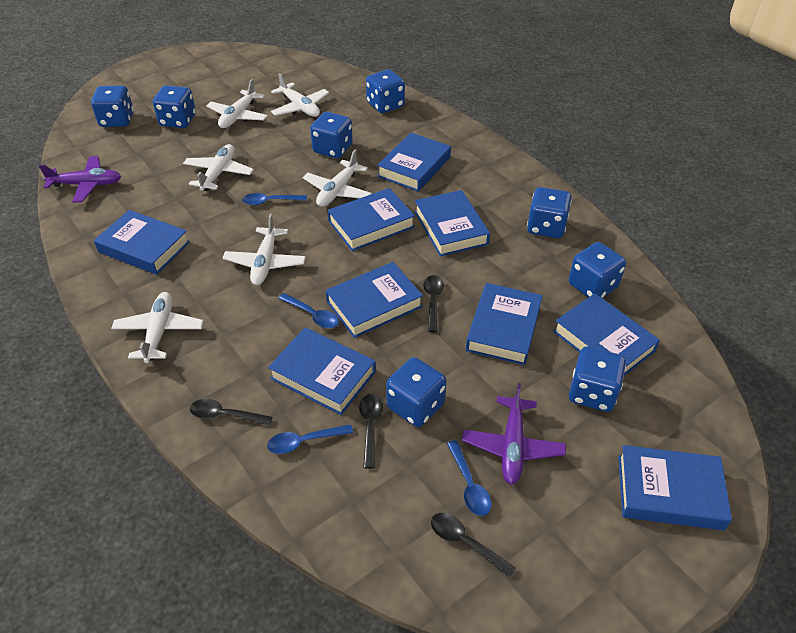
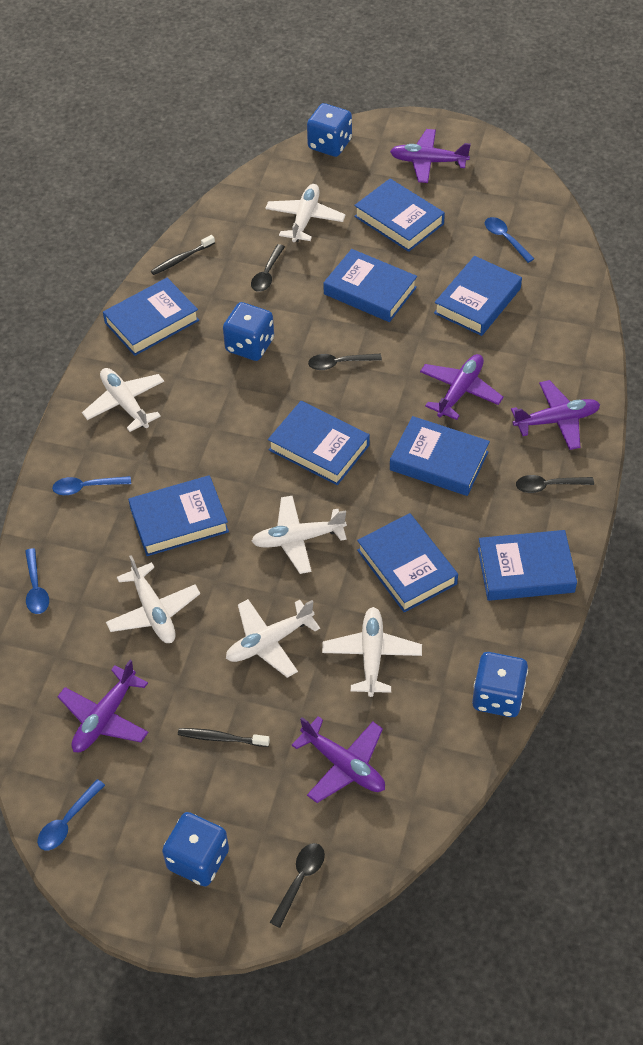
black toothbrush: none = 0 -> [151,235,215,275] [178,728,270,747] = 2
blue dice: [91,85,134,127] [153,85,196,128] [310,112,353,158] [366,69,405,113] [386,357,446,427] [527,187,572,238] [569,242,626,298] [569,346,626,412] = 8 -> [162,812,229,886] [223,302,274,361] [307,103,352,157] [472,652,528,717] = 4
purple plane: [39,156,121,202] [462,383,566,484] = 2 -> [57,660,149,752] [292,716,385,803] [390,129,471,183] [420,354,504,420] [511,380,600,450] = 5

